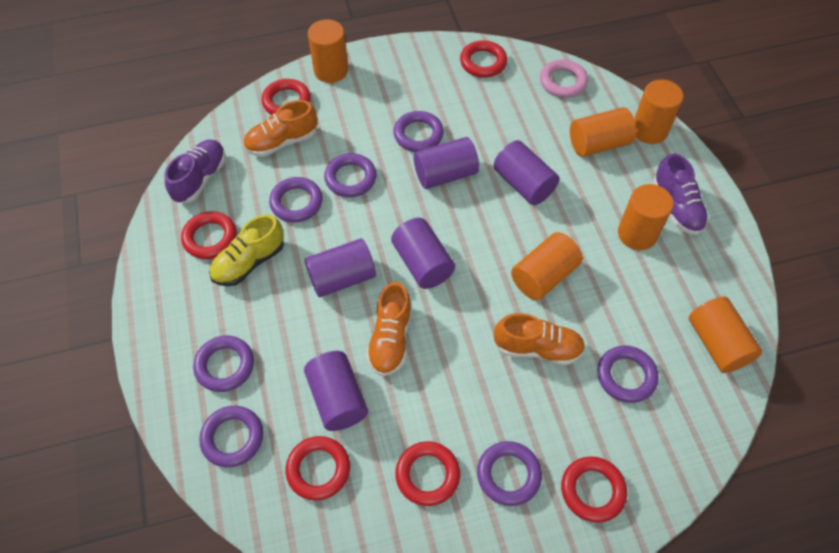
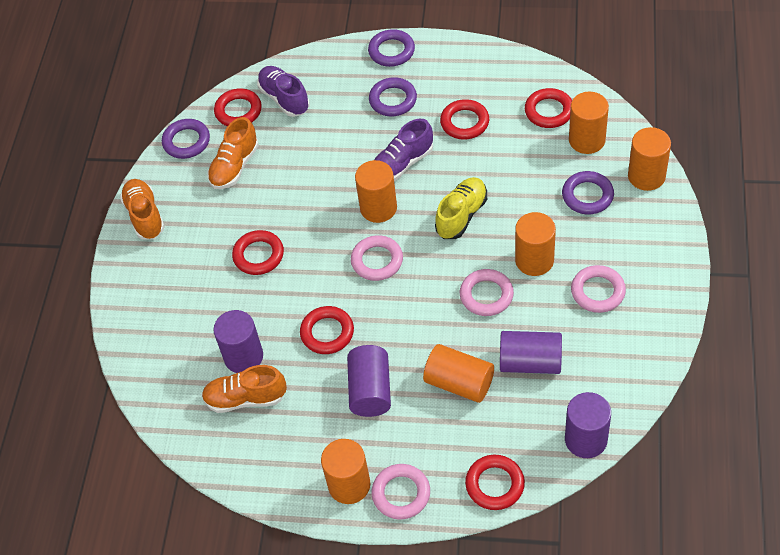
pink ring: [540,59,588,98] = 1 -> [351,235,403,281] [371,464,430,519] [460,269,514,316] [571,265,626,313] = 4
purple cylinder: [304,351,368,431] [305,239,376,297] [391,218,455,289] [414,137,479,189] [493,140,559,205] = 5 -> [213,310,263,373] [347,345,391,417] [500,331,562,374] [565,392,611,458] = 4
purple ring: [193,335,254,392] [199,406,263,467] [269,177,323,222] [324,153,377,197] [394,111,444,152] [477,441,542,506] [597,345,659,403] = 7 -> [162,119,210,159] [368,29,415,67] [369,77,417,116] [562,171,614,214] = 4

